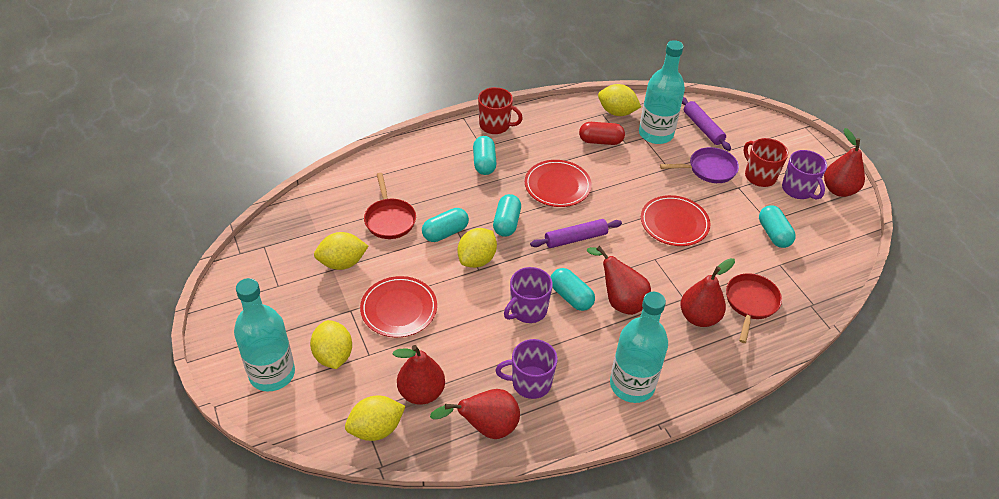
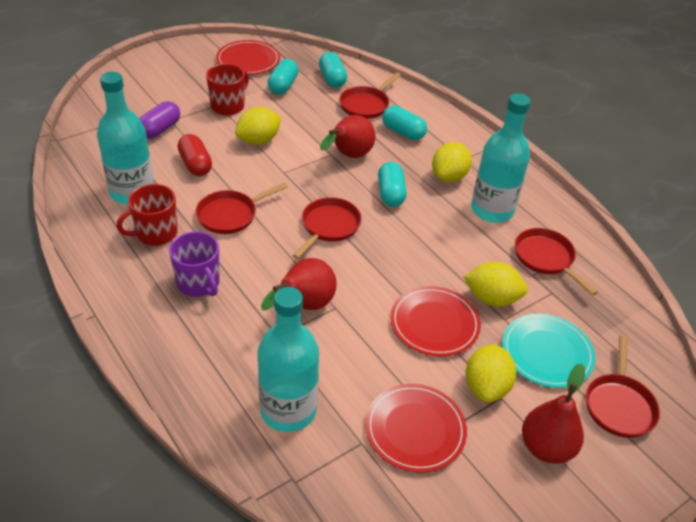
purple capsule: none = 0 -> [139,101,180,139] = 1
purple mug: [496,339,558,399] [504,267,553,323] [782,150,827,200] = 3 -> [169,232,219,297] = 1
purple pan: [660,147,739,183] = 1 -> none = 0
purple rolling pin: [530,219,622,248] [682,97,731,151] = 2 -> none = 0
red pan: [364,173,416,239] [726,273,782,343] = 2 -> [196,183,288,234] [292,197,362,259] [339,73,401,119] [515,228,598,295] [586,336,660,438] = 5
red pear: [393,345,445,405] [430,389,520,439] [587,246,651,315] [680,258,735,327] [824,128,865,197] = 5 -> [261,258,337,310] [320,115,376,158] [522,363,585,463] = 3
turquoise capsule: [422,208,469,242] [473,136,497,175] [493,194,521,237] [551,268,595,311] [759,205,796,248] = 5 -> [268,59,299,95] [319,52,347,88] [378,162,407,207] [382,105,427,140] = 4
turquoise plate: none = 0 -> [502,314,595,388] = 1
yellow lemon: [310,320,352,369] [314,232,368,270] [345,396,406,441] [458,228,497,268] [598,84,641,116] = 5 -> [235,107,281,145] [432,142,472,182] [464,262,528,307] [466,344,516,402] = 4

